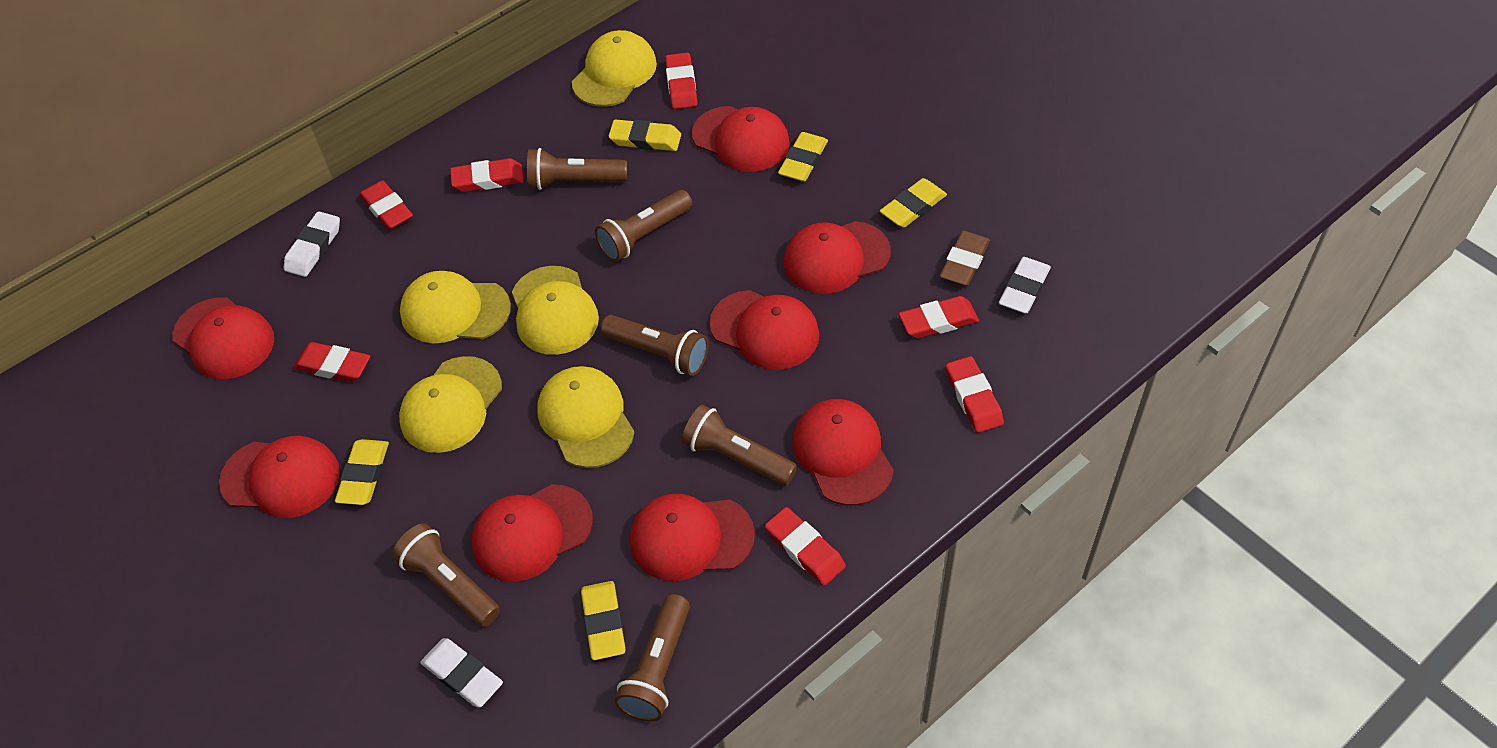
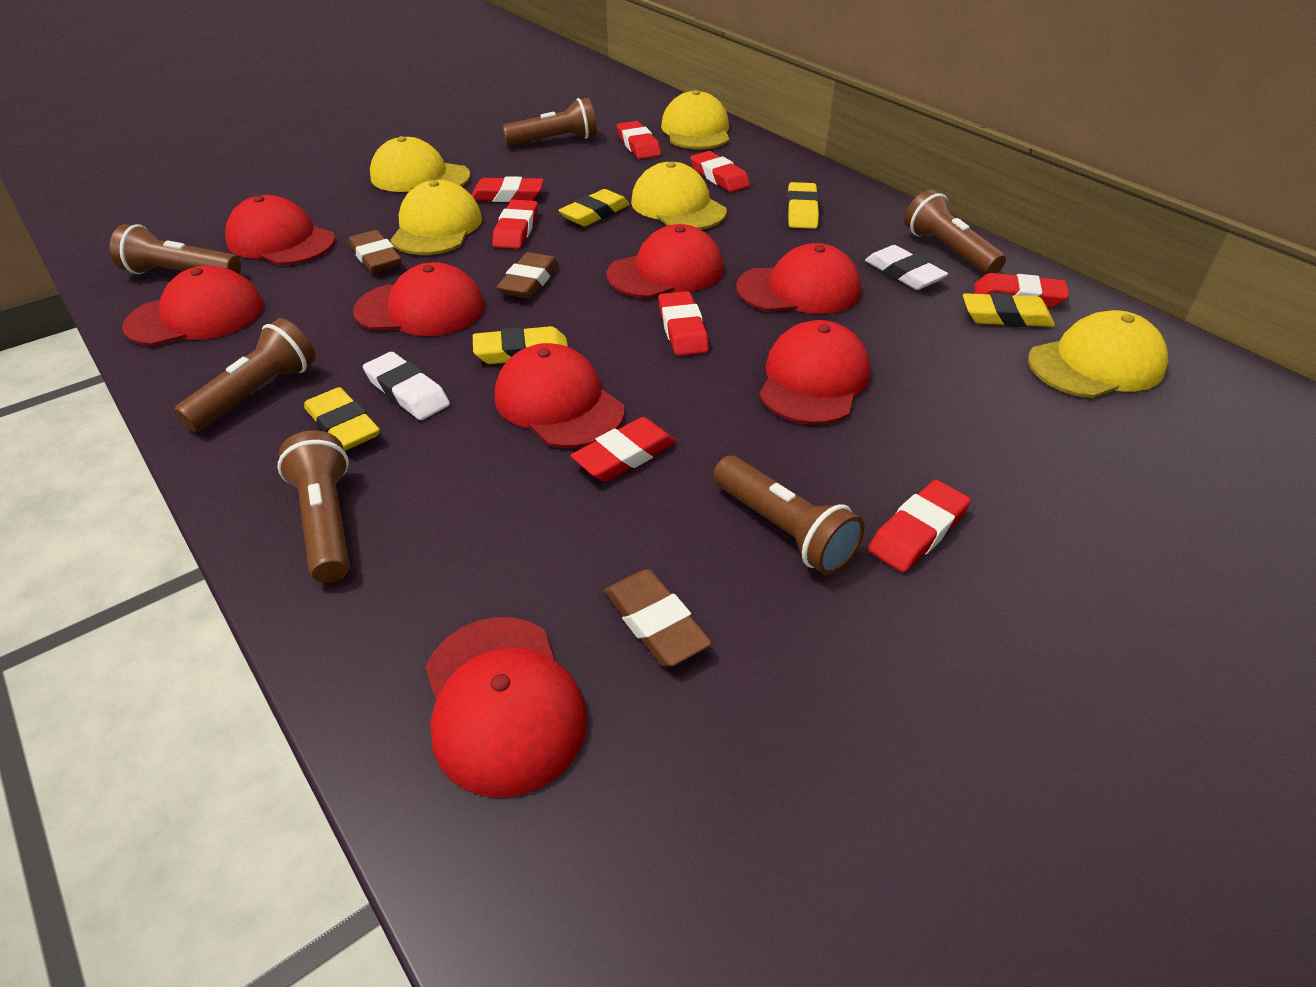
brown eraser: [940,231,990,286] = 1 -> [349,230,402,273] [496,252,559,299] [604,569,712,667] = 3
red eraser: [294,342,370,382] [359,180,413,230] [450,158,524,192] [665,52,698,109] [765,507,846,586] [899,296,979,339] [946,356,1004,433] = 7 -> [472,176,544,202] [492,199,538,249] [570,417,677,482] [617,121,661,159] [658,291,709,356] [690,151,750,192] [868,480,971,573] [974,273,1069,308] = 8
white eraser: [284,211,340,277] [420,638,503,708] [999,257,1051,314] = 3 -> [363,352,450,420] [865,245,948,290] = 2

